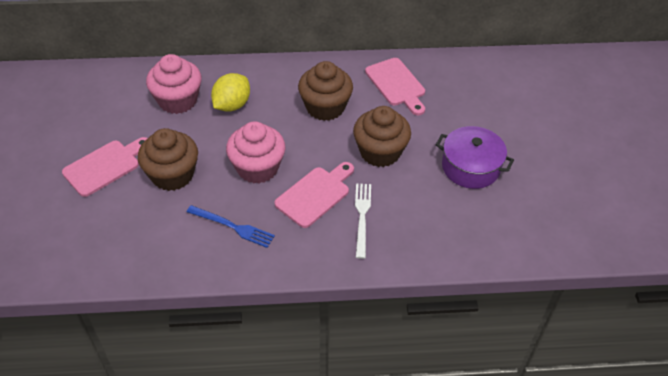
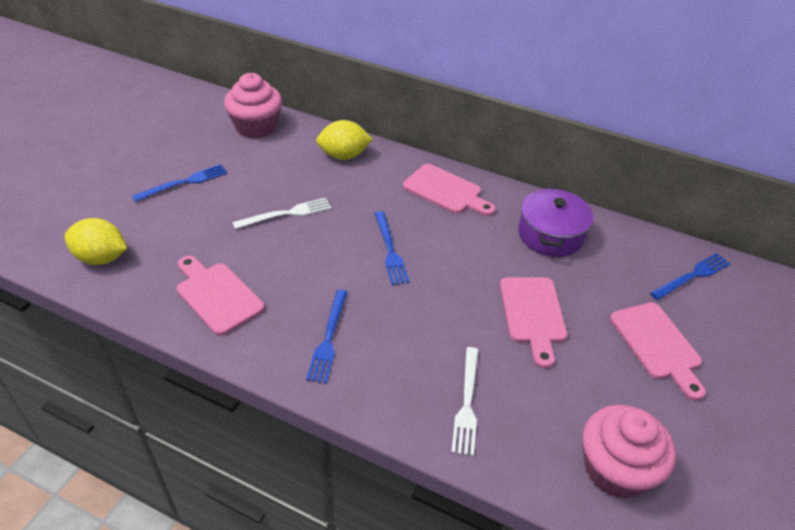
blue fork: [187,205,275,248] = 1 -> [132,164,227,202] [306,290,348,384] [374,211,410,285] [650,253,731,300] = 4
brown cupcake: [138,128,198,191] [298,61,353,121] [353,106,411,167] = 3 -> none = 0
pink cutting board: [62,137,148,197] [274,162,354,228] [365,58,425,115] = 3 -> [177,256,265,336] [403,164,496,216] [500,277,567,368] [610,302,706,401] = 4
white fork: [355,183,371,259] = 1 -> [232,198,332,229] [451,347,478,456] = 2
yellow lemon: [211,73,250,112] = 1 -> [64,218,127,265] [316,120,373,160] = 2

